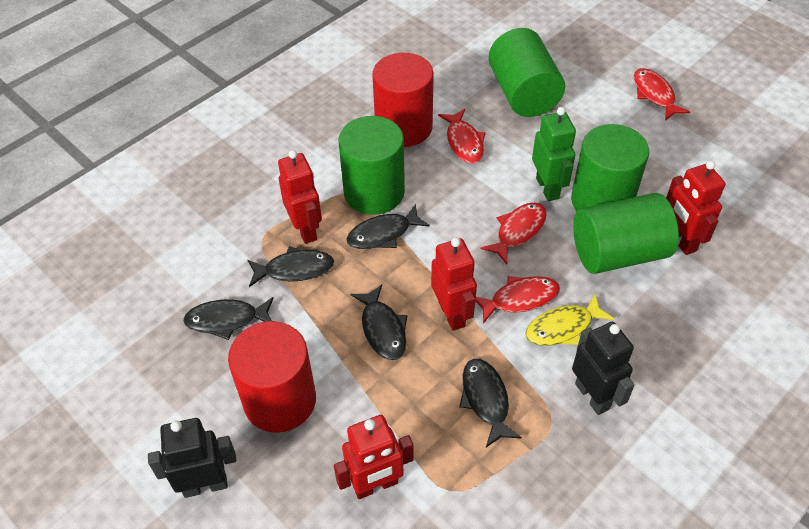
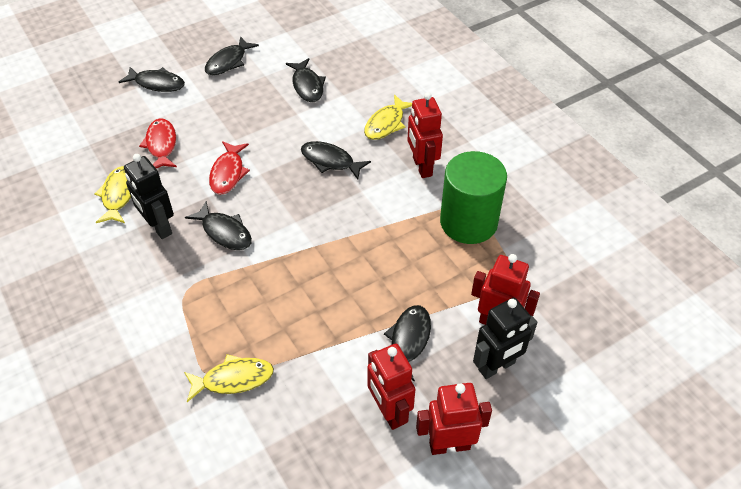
black fish: [183,297,273,340] [248,246,334,287] [346,204,430,249] [350,284,407,360] [459,359,522,447] = 5 -> [119,67,185,92] [185,201,252,250] [205,36,259,75] [286,58,326,102] [301,141,371,179] [384,305,431,382] = 6
green cylinder: [339,116,405,215] [488,28,565,117] [571,124,649,211] [573,193,679,274] = 4 -> [440,151,507,244] = 1
green robot: [532,107,576,201] = 1 -> none = 0
red cylinder: [228,321,316,433] [372,53,434,147] = 2 -> none = 0
red fish: [438,109,486,164] [475,276,560,324] [480,202,547,264] [634,68,690,121] = 4 -> [139,118,177,168] [209,141,250,195] = 2
yellow fish: [525,294,614,346] = 1 -> [94,166,131,223] [184,354,274,402] [364,94,412,140] = 3

